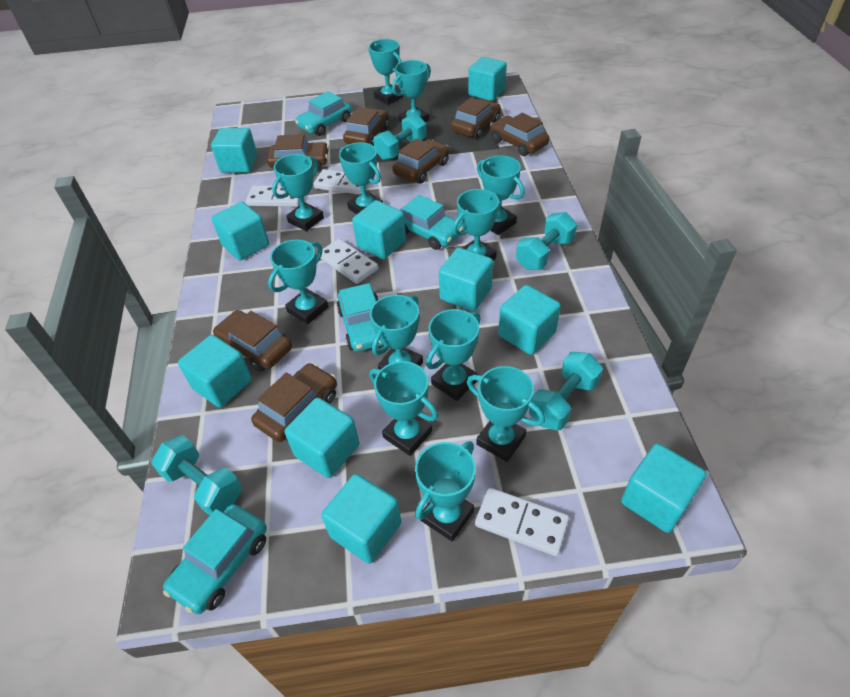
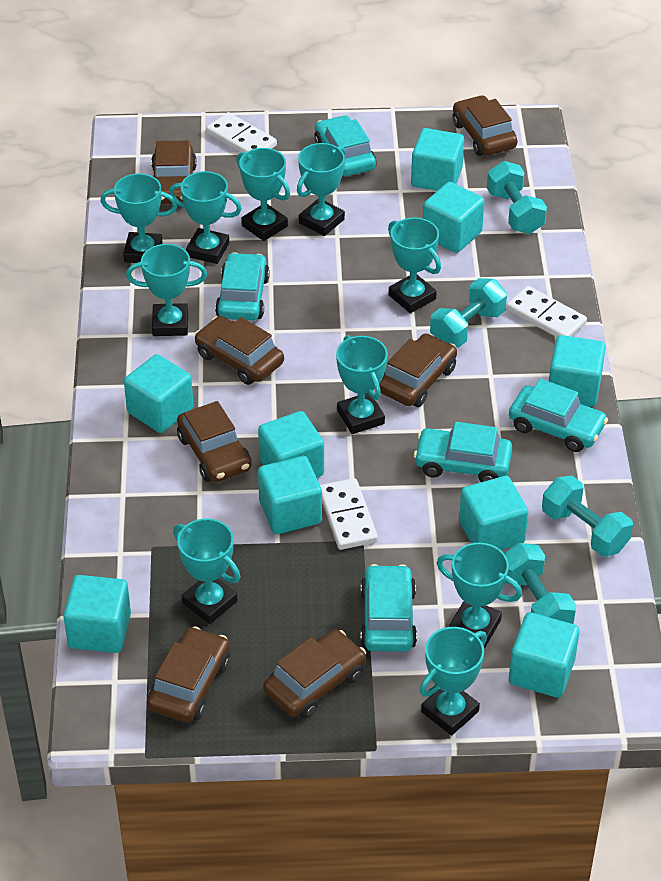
turquoise car: [163,504,267,614] [295,91,352,136] [337,283,384,352] [400,195,463,250] = 4 -> [215,252,270,321] [314,115,376,176] [361,564,417,652] [414,422,513,482] [509,379,608,452] = 5
turquoise cube: [178,335,252,408] [211,128,257,173] [212,202,269,261] [285,397,359,478] [321,474,401,564] [352,200,406,259] [439,247,493,311] [468,57,507,101] [498,285,561,355] [621,443,706,533] = 10 -> [63,575,131,653] [124,354,193,433] [258,411,324,478] [258,456,322,534] [411,128,464,191] [423,182,484,253] [459,476,528,550] [509,612,579,698] [549,335,606,407] = 9
turquoise trophy: [268,239,329,325] [272,154,324,231] [339,142,383,214] [369,39,403,105] [369,361,438,456] [370,295,423,370] [392,60,431,123] [415,441,476,541] [426,309,481,401] [452,189,502,260] [467,366,545,462] [477,155,525,235] = 12 -> [100,174,178,263] [126,244,207,336] [169,171,242,264] [173,518,240,624] [237,148,290,241] [297,143,346,236] [336,335,388,434] [388,217,441,313] [420,627,487,735] [437,542,522,648] = 10
white domino: [246,185,300,207] [313,169,369,195] [320,239,378,284] [475,488,569,556] = 4 -> [206,112,277,153] [320,478,378,550] [506,286,587,337] = 3

